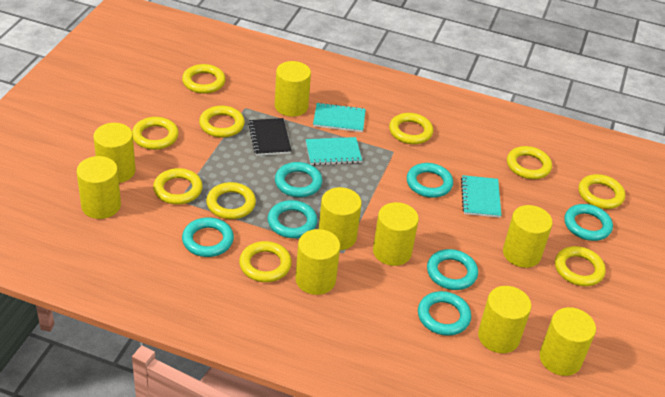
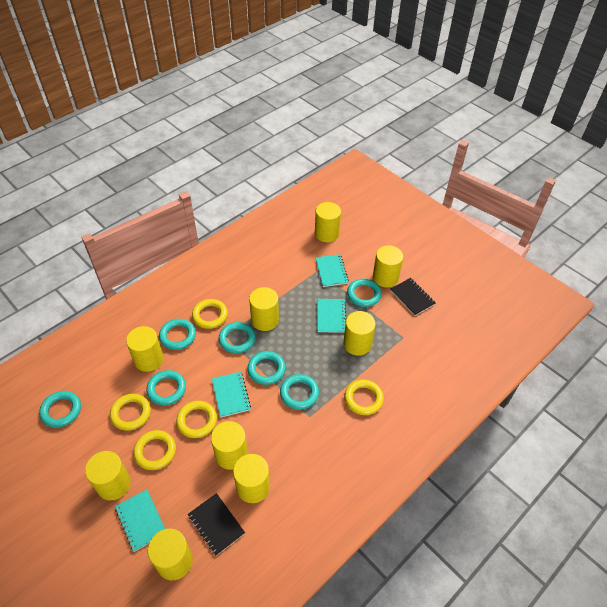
black notebook: [248,118,291,156] = 1 -> [188,493,245,556] [390,278,436,316] = 2
turquoise notebook: [306,137,362,165] [313,102,366,132] [461,175,501,218] = 3 -> [115,489,165,552] [212,372,251,417] [315,254,349,287] [318,299,346,333] = 4
yellow ring: [132,117,179,150] [153,168,203,205] [182,64,226,94] [199,106,245,138] [206,182,256,219] [239,241,292,282] [389,113,433,144] [507,146,552,179] [555,246,606,286] [578,174,625,209] = 10 -> [110,393,151,431] [133,430,176,470] [176,401,217,438] [192,299,228,329] [344,379,384,415] = 5

